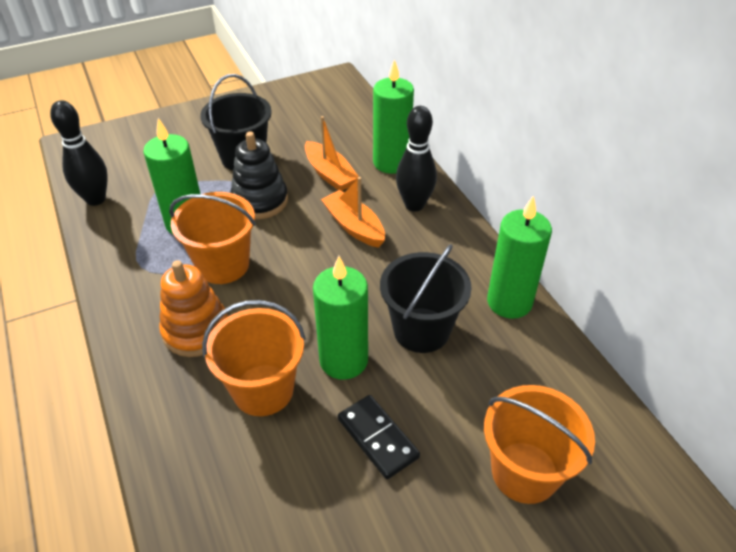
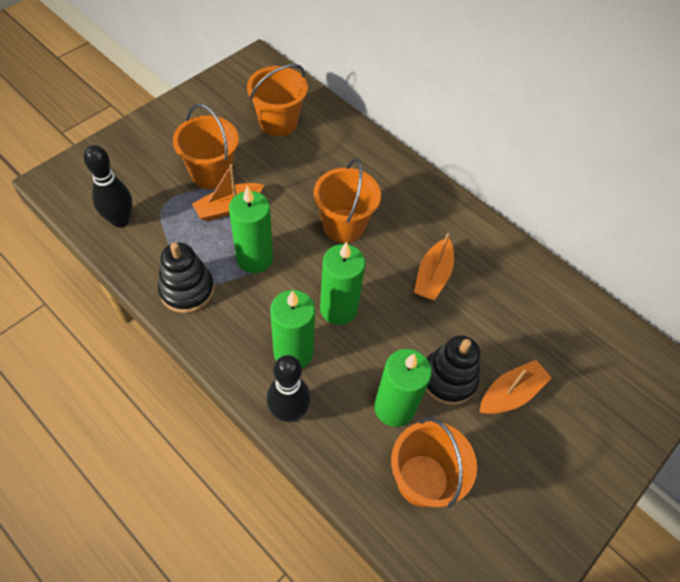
black bucket: [200,74,272,171] [380,244,472,353] = 2 -> none = 0
black domino: [338,395,420,479] = 1 -> none = 0
black stacking toy: [231,132,288,219] = 1 -> [158,242,214,313] [425,335,480,405] = 2
orange boat: [305,116,359,191] [321,177,385,248] = 2 -> [192,164,264,221] [414,233,454,300] [480,360,552,414] = 3
orange bucket: [169,192,256,284] [202,300,305,416] [484,385,595,504] = 3 -> [173,104,239,189] [247,64,308,136] [313,158,381,243] [391,417,477,508] = 4
orange stacking toy: [159,260,228,357] = 1 -> none = 0

